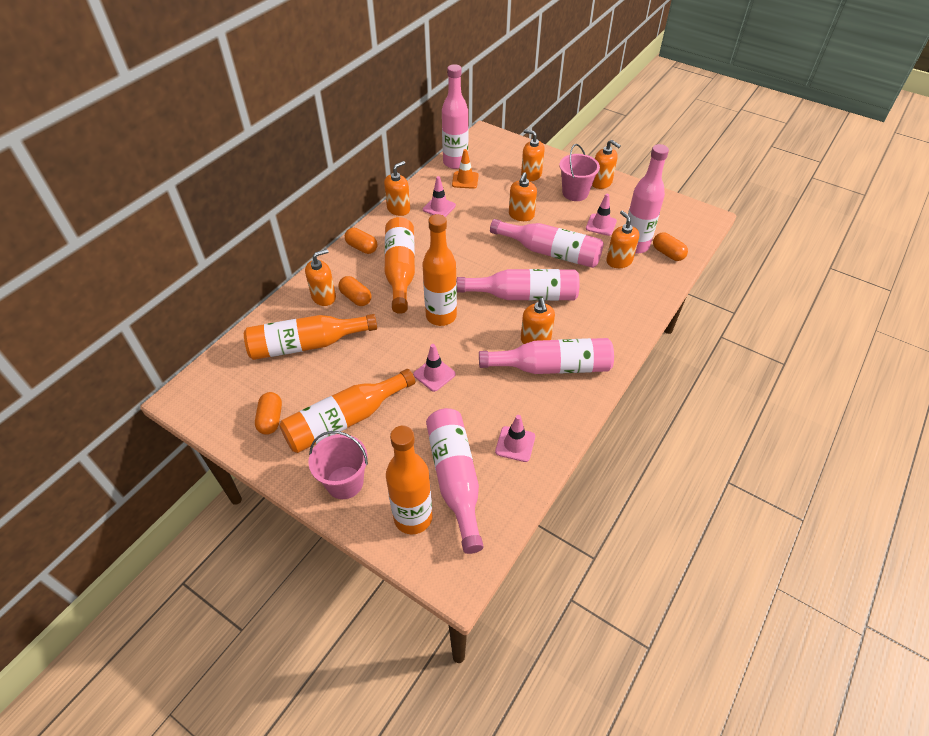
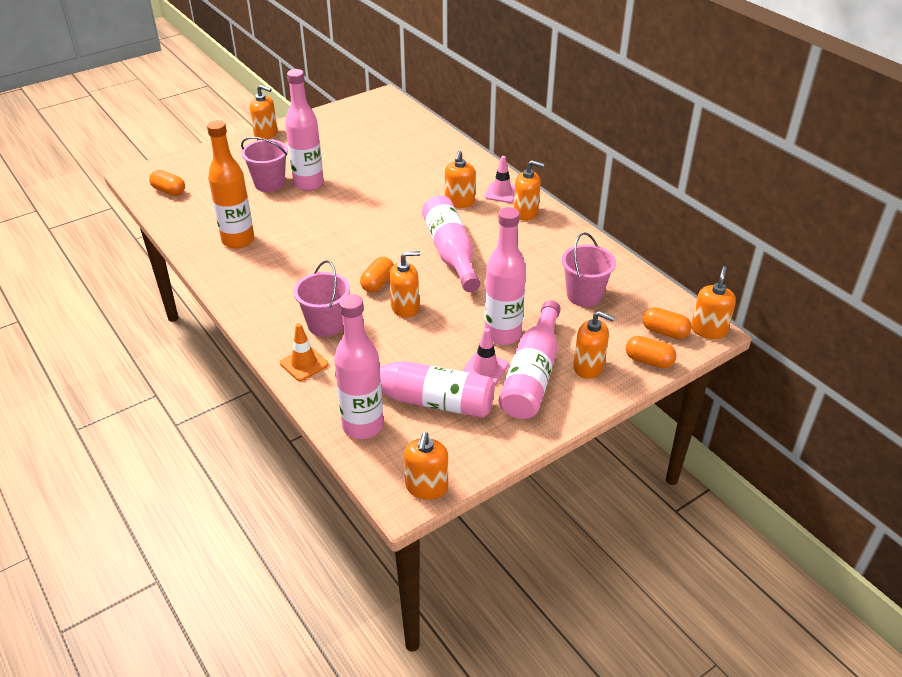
orange bottle: [244,314,377,360] [280,369,416,453] [385,217,415,314] [386,426,432,535] [422,214,457,326] = 5 -> [207,120,255,249] = 1
pink bucket: [308,431,368,499] [559,144,600,201] = 2 -> [241,137,288,192] [294,260,350,337] [562,232,616,307] = 3
pink traffic cone: [414,344,456,392] [423,176,456,217] [495,415,535,462] [586,194,617,236] = 4 -> [462,328,509,385] [485,156,515,203] = 2

